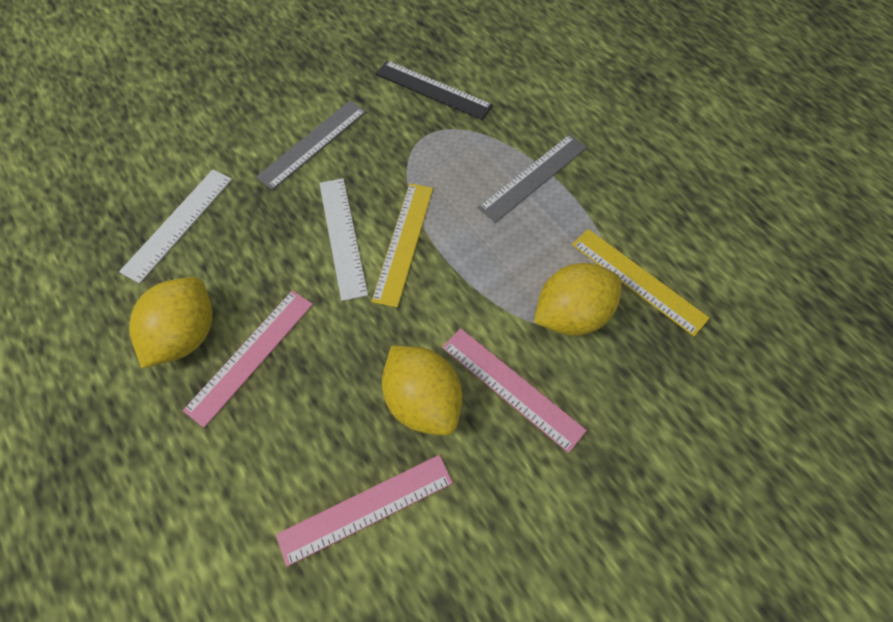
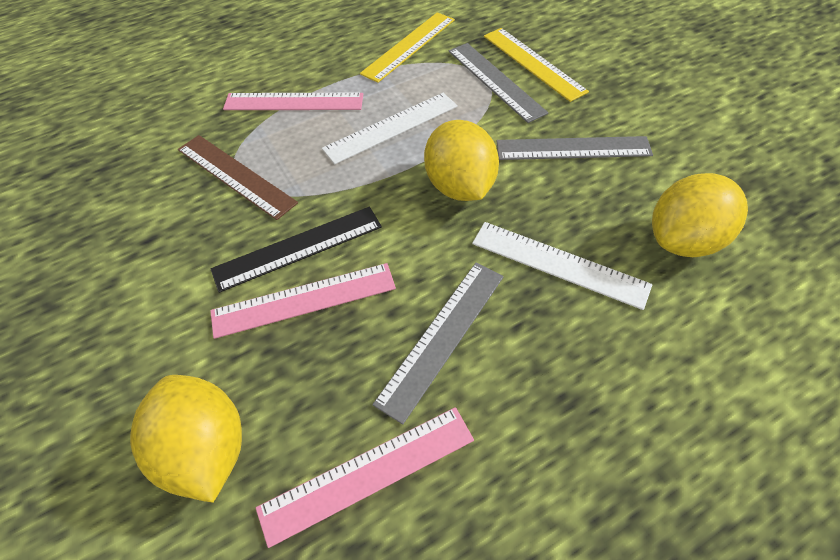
brown ruler: none = 0 -> [178,135,298,220] = 1
grey ruler: [256,101,366,190] [478,134,587,223] = 2 -> [372,263,504,425] [449,43,548,123] [497,136,653,160] = 3

